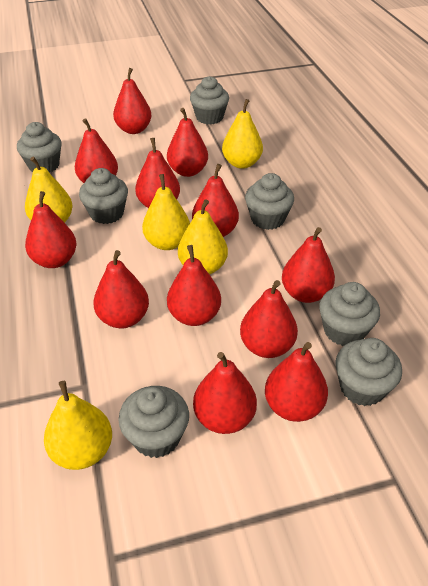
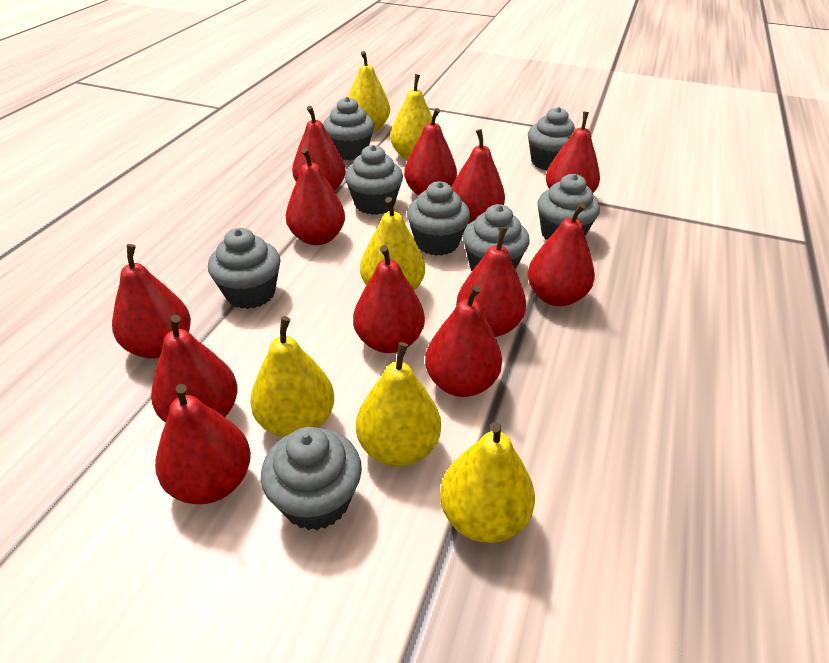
grey cupcake: [17,122,62,173] [79,168,128,224] [119,386,189,458] [190,76,229,125] [245,173,294,230] [319,282,380,346] [335,338,402,406] = 7 -> [208,228,281,309] [261,427,362,530] [323,97,374,160] [345,145,403,215] [407,181,470,256] [463,204,530,271] [528,107,576,171] [537,174,600,240] = 8
yellow pear: [25,157,73,223] [44,381,112,470] [142,174,190,250] [178,199,228,274] [222,99,263,169] = 5 -> [250,317,334,438] [348,51,390,132] [356,342,441,467] [360,197,425,290] [390,74,432,160] [440,422,535,543] = 6

